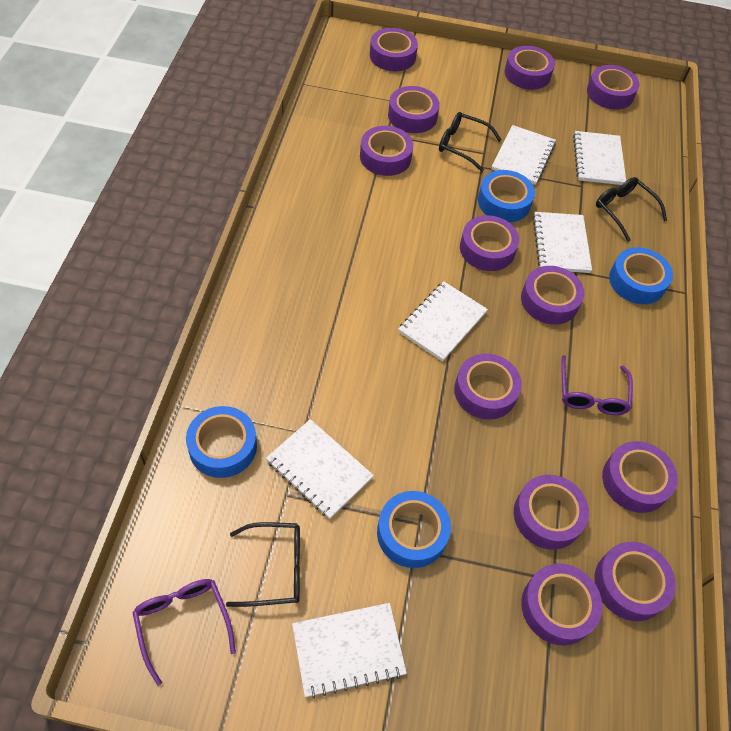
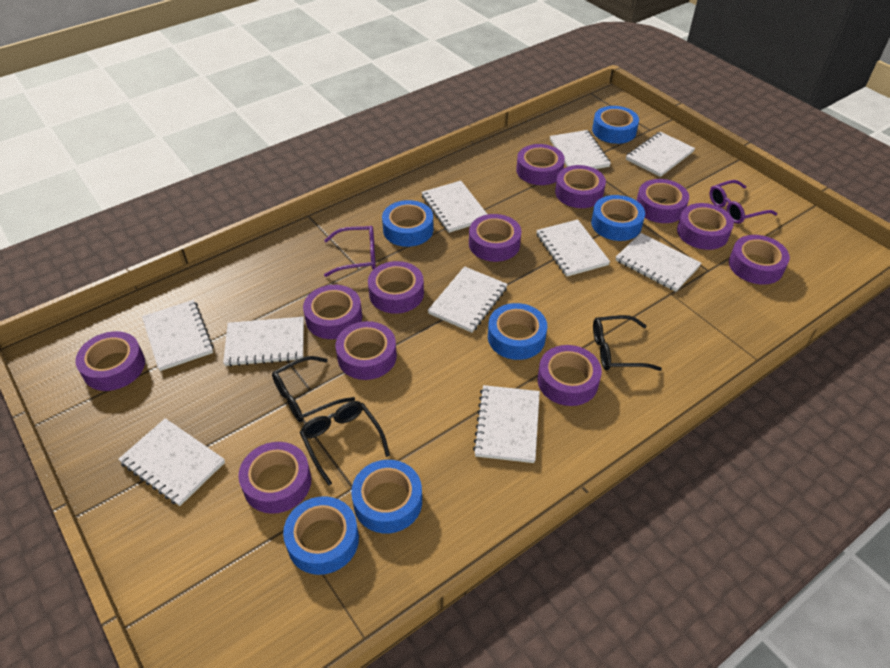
blue tape: [186,406,257,478] [377,491,451,568] [478,170,535,222] [609,247,673,304] = 4 -> [283,496,359,575] [351,460,422,533] [382,200,433,247] [488,303,547,360] [591,195,645,241] [592,106,639,144] = 6
white notebook: [266,419,374,519] [292,603,407,699] [398,281,488,361] [491,125,556,185] [533,212,592,273] [573,131,626,185] = 6 -> [118,418,225,506] [142,300,214,371] [223,317,304,366] [421,181,488,233] [427,266,508,333] [473,385,540,463] [536,219,610,277] [550,130,611,169] [616,233,701,292] [626,132,695,177] = 10

